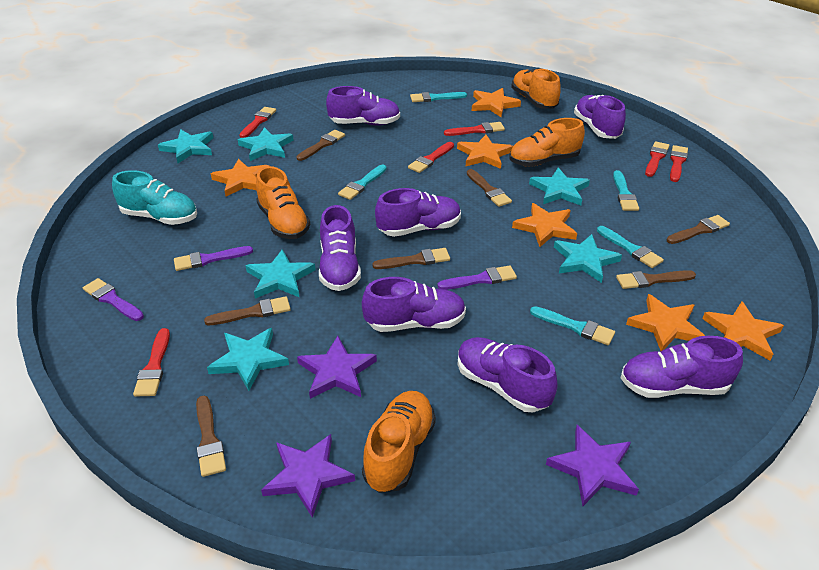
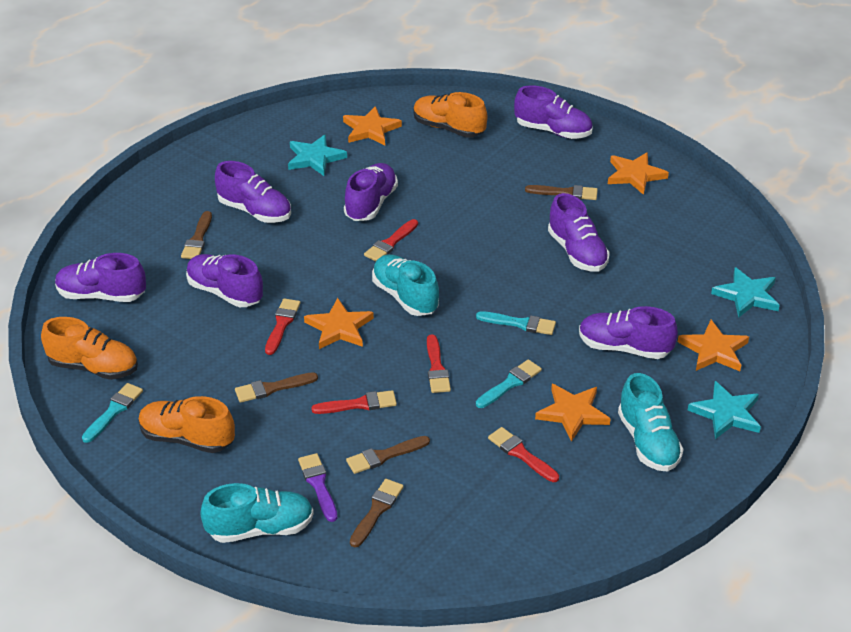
brown brush: [196,396,226,477] [204,296,291,325] [296,130,345,161] [372,248,450,269] [467,169,512,207] [616,270,696,289] [667,215,730,244] = 7 -> [181,211,212,259] [235,372,318,403] [346,436,430,474] [350,479,404,547] [525,185,598,200] = 5
orange shoe: [256,166,310,239] [362,391,436,493] [509,118,585,167] [511,68,561,109] = 4 -> [41,317,138,380] [139,396,235,453] [413,92,487,138] = 3
orange star: [211,159,270,197] [457,135,513,169] [472,88,521,117] [512,203,577,247] [626,294,705,351] [702,301,784,360] = 6 -> [304,298,374,349] [343,106,402,145] [535,384,611,442] [608,152,669,195] [678,320,749,371] = 5
purple brush: [83,278,144,321] [174,246,253,271] [437,265,517,290] = 3 -> [298,453,337,522] = 1
purple star: [261,434,355,518] [297,336,377,399] [546,425,639,506] = 3 -> none = 0
red brush: [133,328,170,396] [239,107,276,138] [408,142,454,173] [444,122,505,136] [645,141,669,177] [670,145,688,182] = 6 -> [265,299,301,355] [311,390,397,414] [364,219,418,261] [427,335,451,393] [488,427,559,482] = 5
turquoise brush: [338,165,386,200] [410,92,467,102] [530,306,615,345] [597,226,664,268] [613,170,639,211] = 5 -> [82,383,143,443] [476,311,556,335] [476,359,542,408] = 3
turquoise shoe: [112,170,197,225] = 1 -> [200,483,314,543] [372,254,439,316] [618,373,684,472] = 3
turquoise star: [158,129,213,163] [207,328,289,391] [238,127,294,161] [246,249,316,298] [529,167,590,205] [554,234,622,283] = 6 -> [288,135,347,176] [688,381,761,439] [711,267,780,318] = 3

